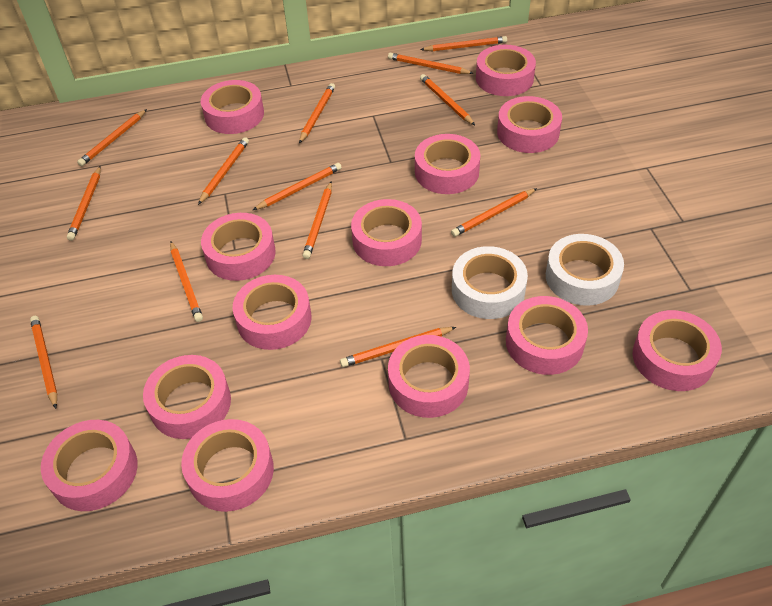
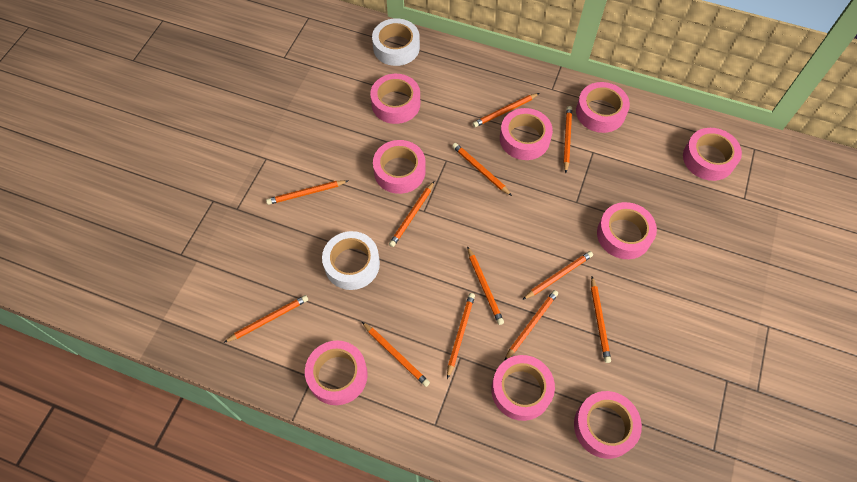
orange pencil: [30,316,58,409] [67,166,101,241] [77,109,147,166] [170,241,203,322] [198,137,249,205] [253,163,342,210] [299,83,335,143] [302,181,332,259] [340,327,456,367] [388,53,474,74] [420,36,507,51] [420,74,475,125] [451,188,537,237] = 13 -> [224,295,308,343] [266,180,348,205] [362,322,430,387] [389,181,434,247] [447,293,475,379] [452,143,512,196] [467,246,504,325] [473,93,539,127] [504,290,558,361] [522,251,593,300] [563,106,572,173] [591,276,611,363] = 12
pink tape: [41,420,138,511] [143,355,231,439] [181,419,274,512] [201,80,264,134] [201,213,276,281] [233,275,311,350] [351,199,422,266] [388,335,470,418] [415,134,480,194] [476,45,536,96] [497,96,562,153] [506,296,588,375] [633,310,722,391] = 13 -> [305,340,368,405] [370,74,420,124] [373,140,426,194] [491,355,555,421] [500,108,553,160] [574,391,642,459] [576,82,630,133] [597,202,657,259] [683,128,742,181] = 9

